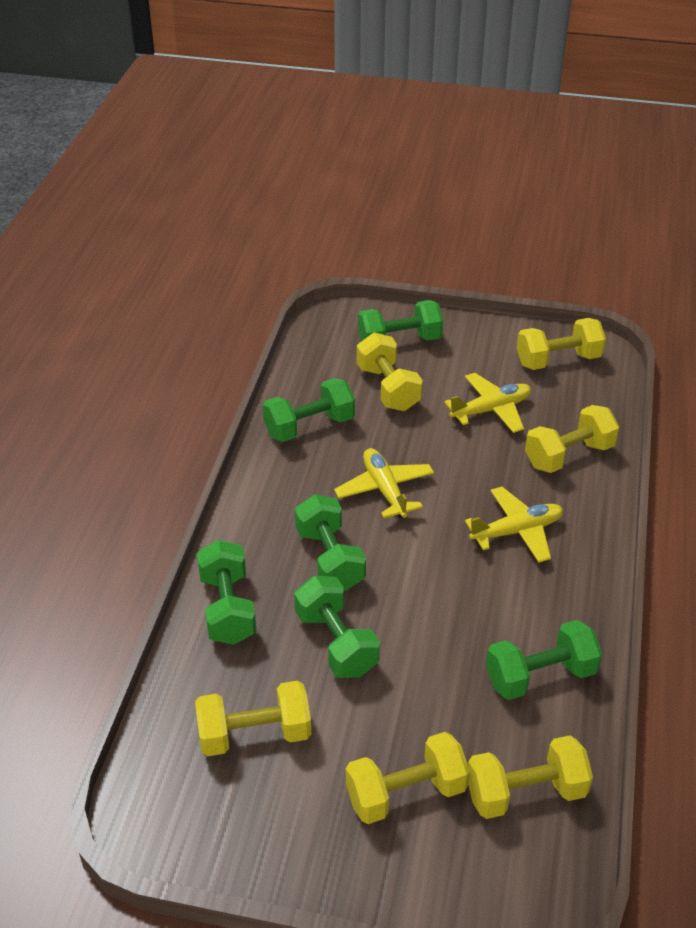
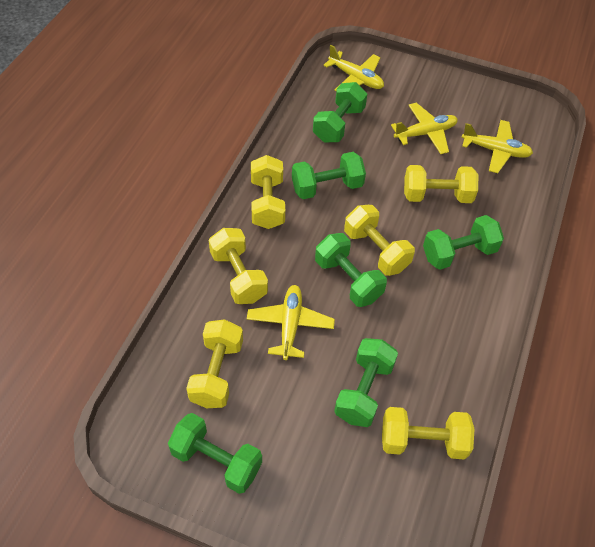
yellow plane: [334,448,434,519] [444,373,531,433] [465,487,563,563] = 3 -> [246,285,335,360] [323,45,384,91] [391,103,458,154] [461,120,533,173] = 4

